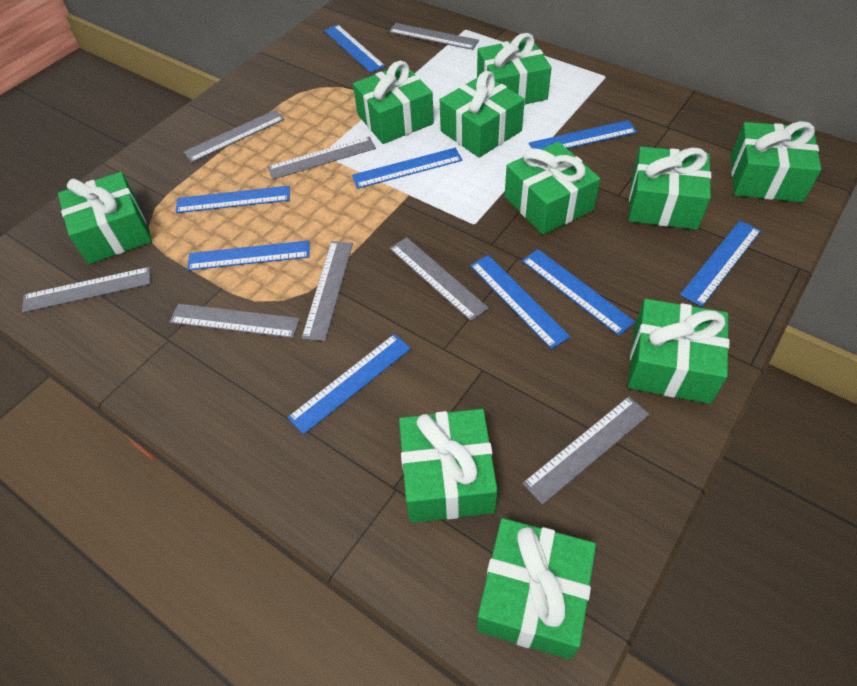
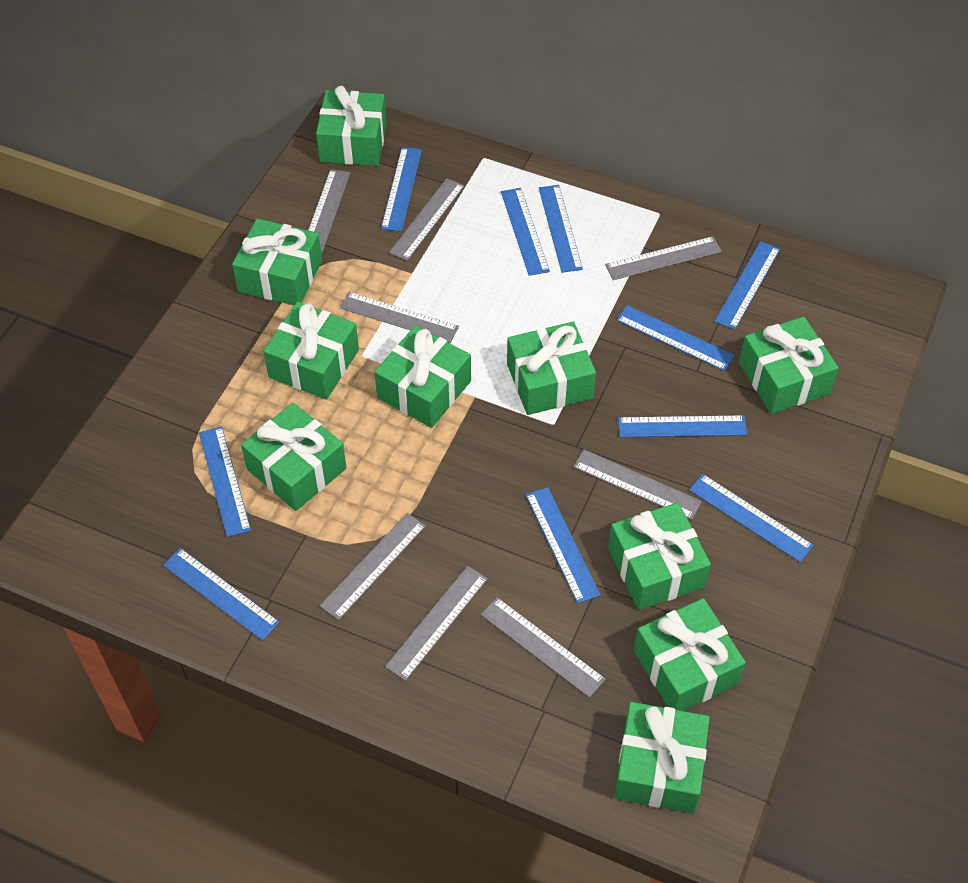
blue ruler: [175,186,290,213] [187,240,309,271] [287,334,411,435] [324,25,385,73] [352,148,462,189] [470,255,570,349] [522,249,635,336] [529,120,637,149] [680,221,761,307] = 9 -> [163,548,280,640] [199,426,251,537] [381,147,422,232] [501,188,550,276] [526,487,601,604] [539,185,583,273] [617,305,735,371] [618,415,747,437] [689,474,814,562] [715,241,780,330] = 10

